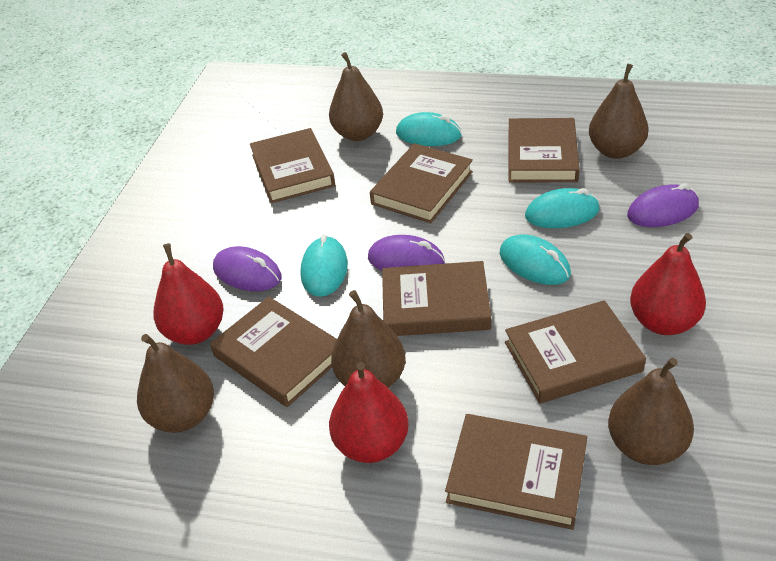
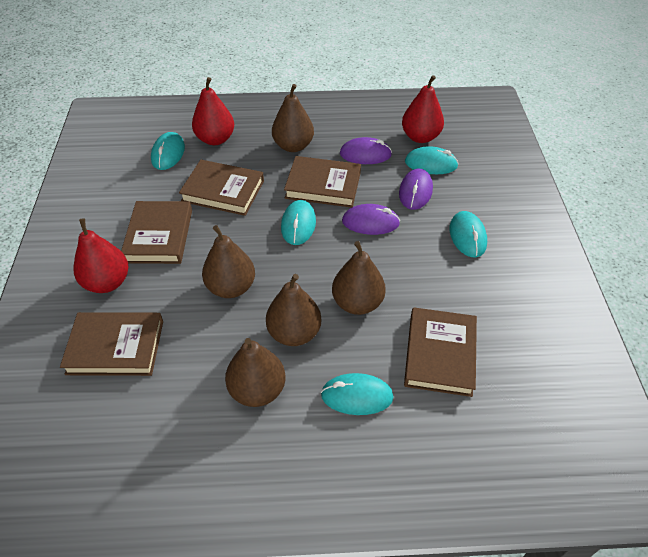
brown book: [210,297,337,407] [250,128,335,203] [370,143,473,223] [382,261,491,336] [445,414,587,530] [505,300,646,403] [508,118,580,182] = 7 -> [60,312,163,376] [121,201,192,264] [179,160,264,216] [284,156,361,208] [404,307,477,397] = 5
turquoise mouse: [301,234,348,297] [396,112,462,146] [500,234,571,285] [525,188,600,228] = 4 -> [151,132,185,170] [281,200,316,245] [321,373,394,415] [405,146,459,174] [450,211,487,258] = 5

